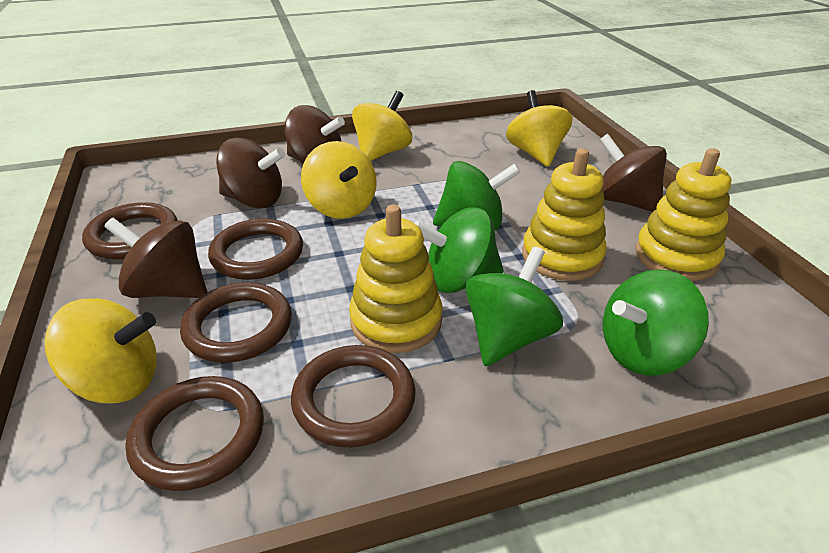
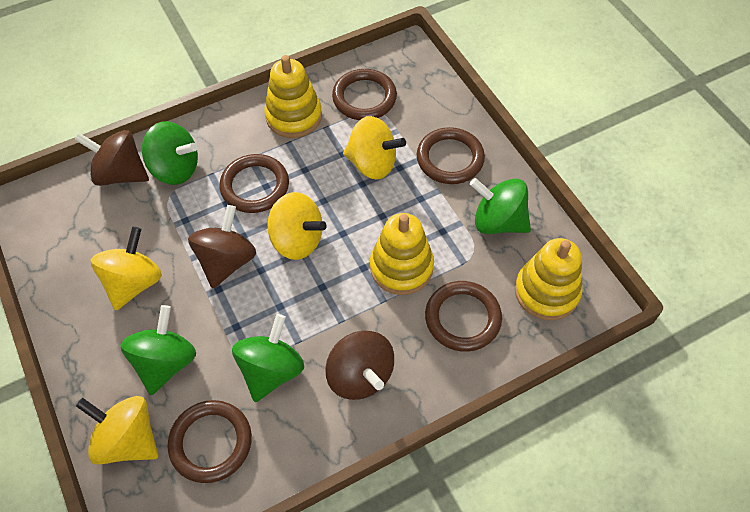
brown spinning top: [104,218,208,298] [216,138,285,208] [285,105,345,164] [600,134,667,212] = 4 -> [74,130,149,186] [188,205,256,289] [325,331,394,400] = 3

